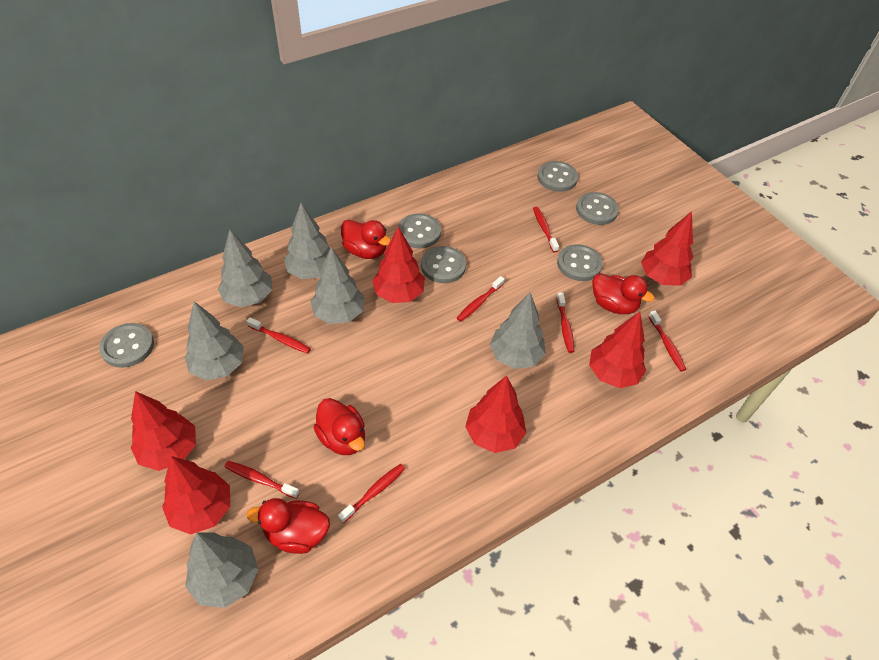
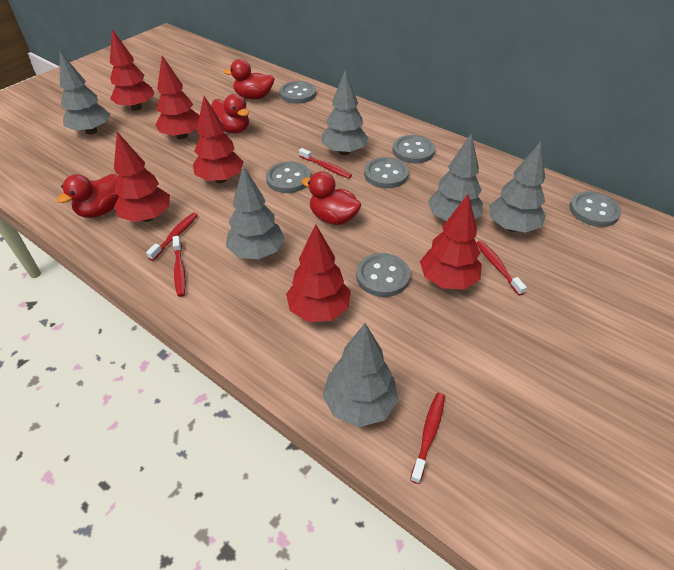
red toothbrush: [224,461,300,499] [247,317,311,354] [338,464,405,523] [457,276,505,322] [533,207,559,253] [556,293,575,353] [648,311,686,371] = 7 -> [146,212,198,261] [173,236,186,297] [299,148,352,178] [410,393,445,484] [476,240,527,296] = 5

